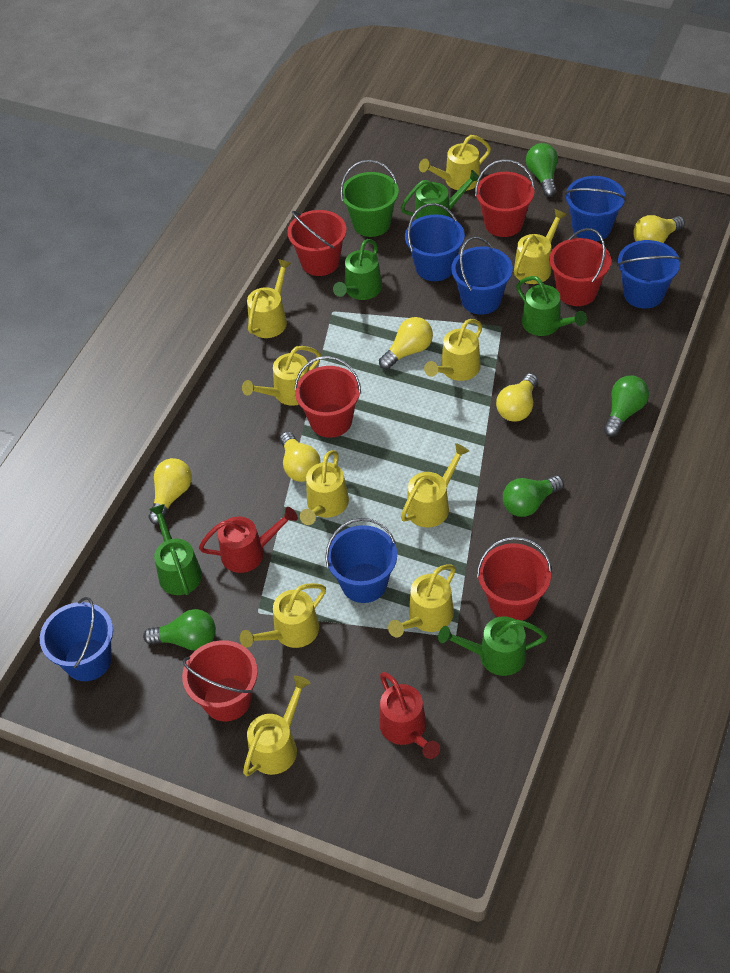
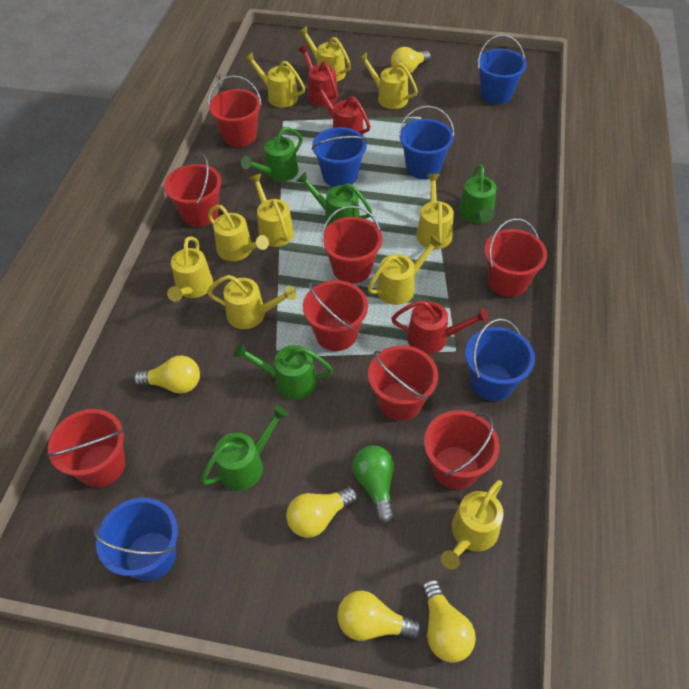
blue bucket: [40,597,113,681] [325,518,397,603] [405,203,465,281] [451,237,513,315] [565,176,626,241] [617,240,682,309] = 6 -> [93,498,178,581] [312,127,367,187] [399,106,455,179] [465,318,535,401] [477,35,527,104] = 5
green bucket: [340,160,399,237] = 1 -> none = 0
green light bulb: [143,609,216,650] [503,475,564,517] [526,143,558,197] [604,375,649,436] = 4 -> [352,445,394,523] = 1
red bucket: [182,640,258,721] [287,210,347,276] [294,356,361,438] [475,159,535,237] [477,537,552,621] [549,228,611,306] = 6 -> [47,409,125,487] [164,154,222,227] [208,75,262,147] [303,280,368,351] [321,205,382,284] [368,345,438,421] [424,410,500,490] [484,218,547,297] = 8
red watering can: [199,507,298,573] [379,672,440,759] = 2 -> [298,45,338,107] [313,82,371,135] [391,300,489,354] = 3

